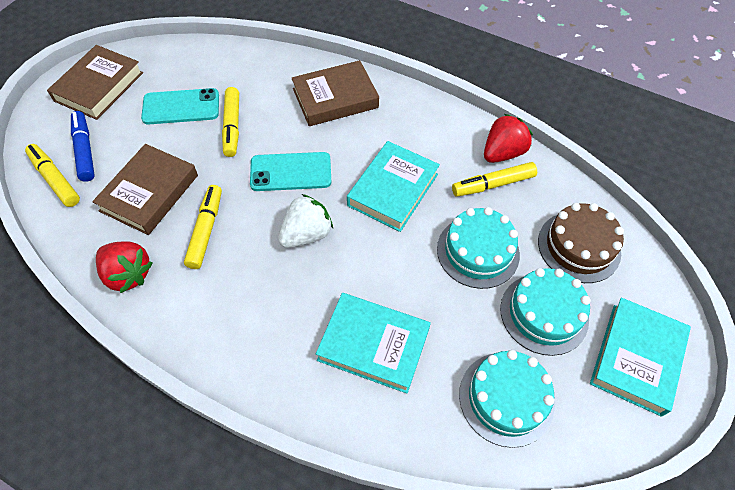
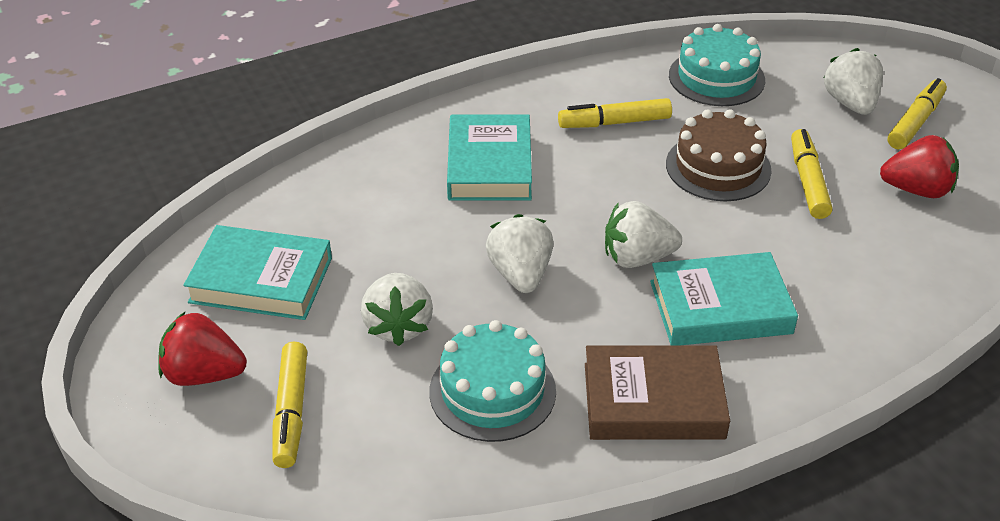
blue marker: [71,111,95,182] = 1 -> none = 0
brown book: [47,45,143,120] [92,144,198,235] [291,60,379,126] = 3 -> [585,345,730,440] = 1
turquoise cake: [437,207,520,289] [459,350,555,448] [500,268,591,356] = 3 -> [429,320,556,442] [669,24,765,106] = 2
turquoise phone: [141,88,219,125] [250,152,331,191] = 2 -> none = 0
white strawberry: [278,194,333,248] = 1 -> [361,273,433,346] [486,214,553,293] [605,201,682,268] [823,48,883,115] = 4

